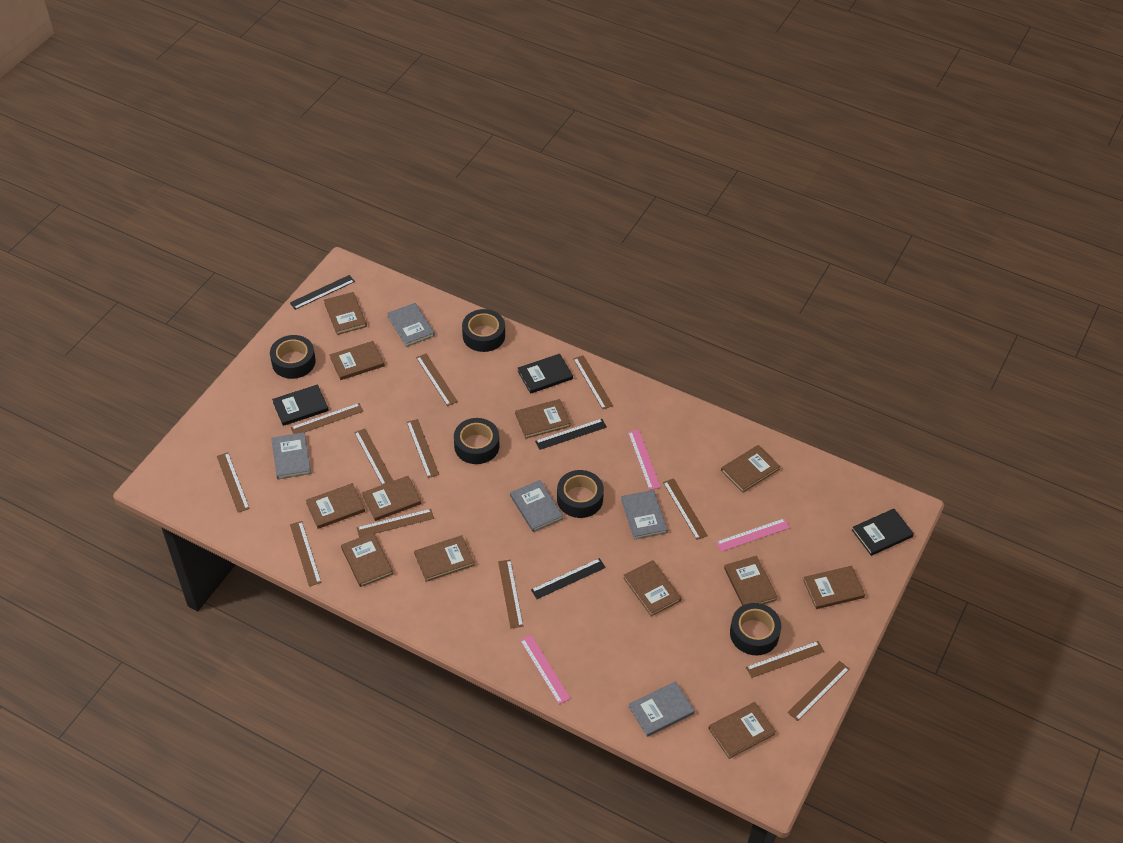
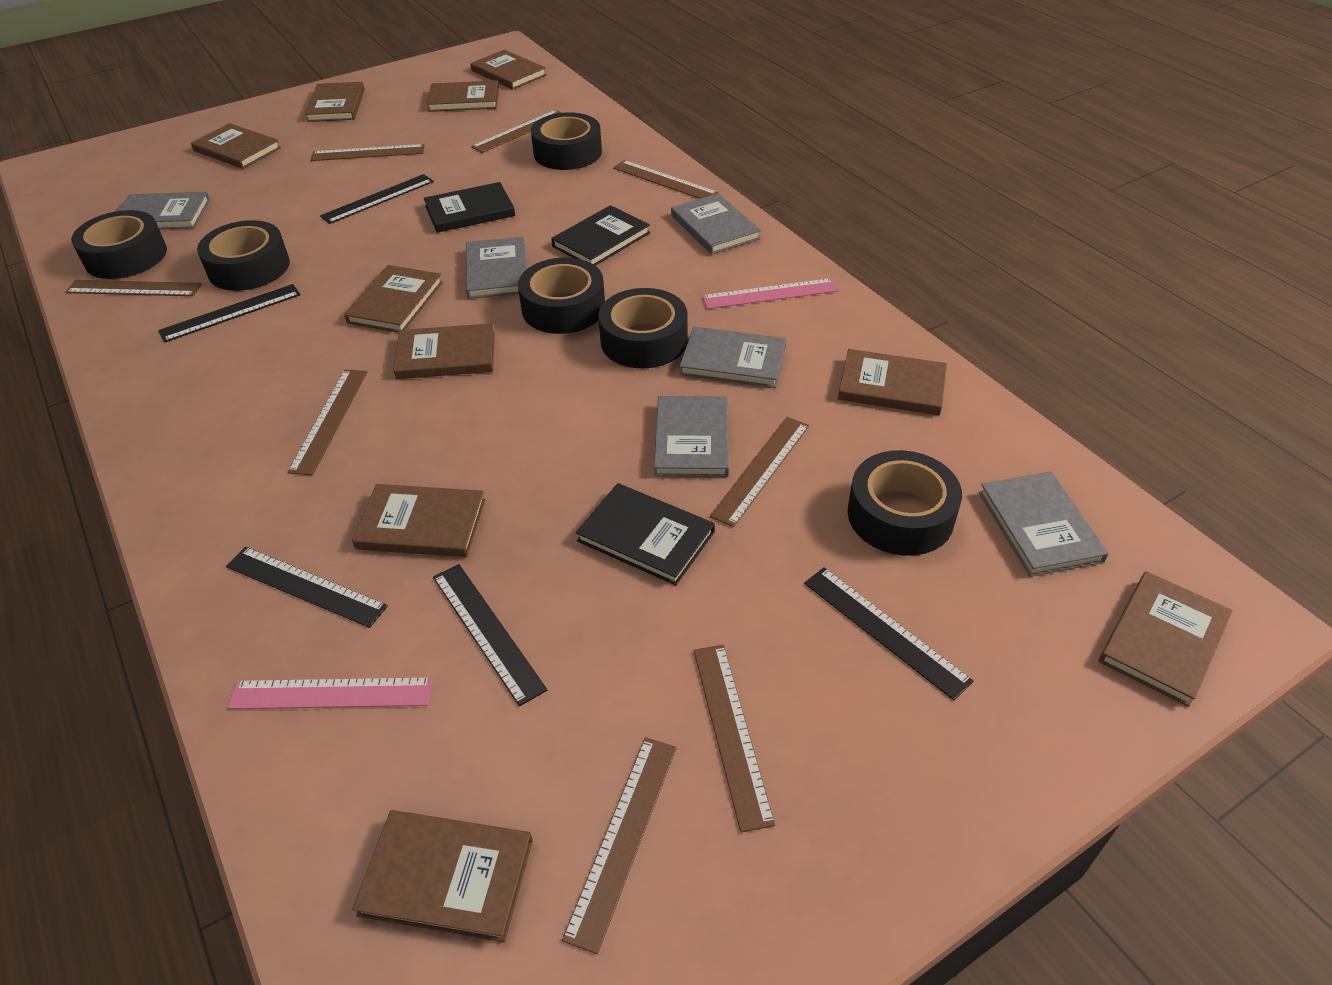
black ruler: [290,275,355,310] [531,558,606,599] [535,419,607,450] = 3 -> [158,284,301,343] [226,547,388,628] [320,174,434,224] [433,564,547,706] [804,567,974,700] = 5
black tape: [270,335,316,379] [454,418,499,464] [462,309,505,352] [557,470,604,518] [730,603,781,655] = 5 -> [71,210,167,279] [197,220,290,291] [518,258,605,334] [531,113,602,170] [598,288,688,368] [847,450,962,556] = 6
brown book: [306,483,365,529] [324,292,367,335] [330,341,385,380] [341,532,393,587] [362,476,422,521] [414,535,474,582] [515,399,571,439] [623,560,681,616] [708,702,776,759] [721,445,780,493] [724,556,778,606] [803,566,865,609] = 12 -> [191,123,281,169] [305,82,365,122] [344,265,443,333] [352,484,485,557] [352,810,533,942] [393,323,495,379] [427,80,499,112] [470,50,546,90] [838,349,947,415] [1099,571,1232,707] = 10
brown ruler: [217,452,250,512] [290,521,321,586] [291,403,363,434] [354,429,393,485] [357,509,434,538] [407,419,439,478] [416,354,458,406] [498,560,523,628] [573,355,613,409] [663,478,708,540] [746,641,824,678] [787,661,849,721] = 12 -> [65,280,202,296] [288,369,367,476] [310,144,425,161] [471,110,561,153] [562,737,677,954] [613,160,719,199] [694,645,775,833] [710,417,809,527] = 8
grey book: [271,432,311,479] [387,303,435,347] [510,480,563,532] [621,490,668,540] [629,681,695,737] = 5 -> [118,192,210,230] [466,237,527,299] [654,396,729,477] [671,193,761,254] [680,326,786,388] [979,471,1109,577] = 6
pink ruler: [520,635,571,704] [628,430,661,490] [716,518,790,552] = 3 -> [228,677,433,709] [702,278,839,309] = 2

